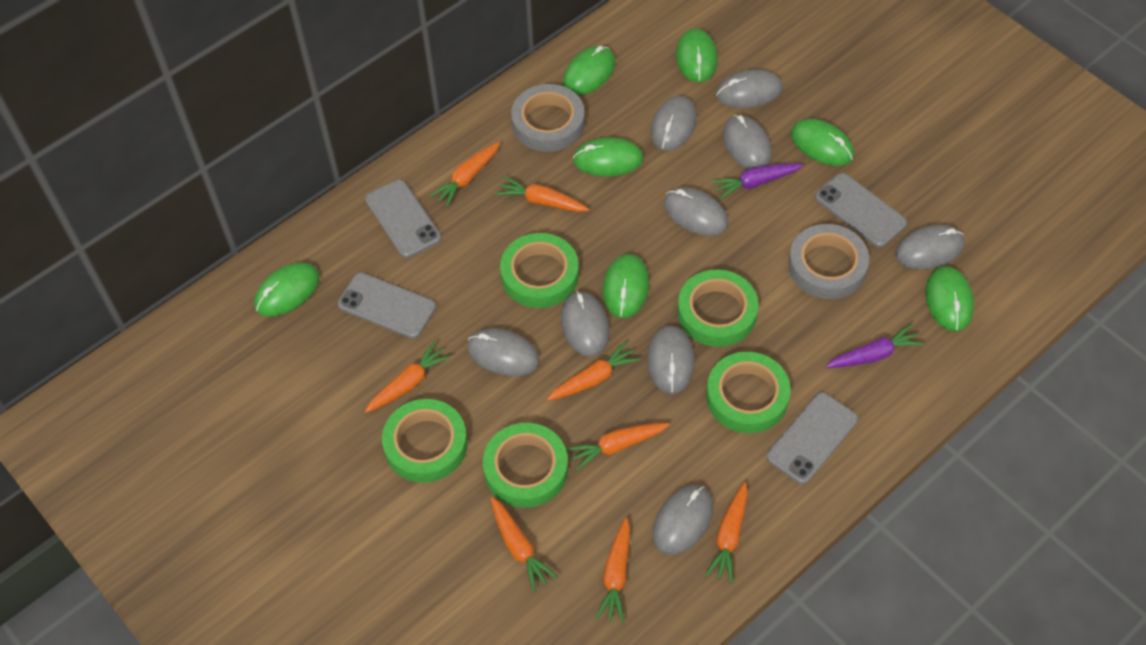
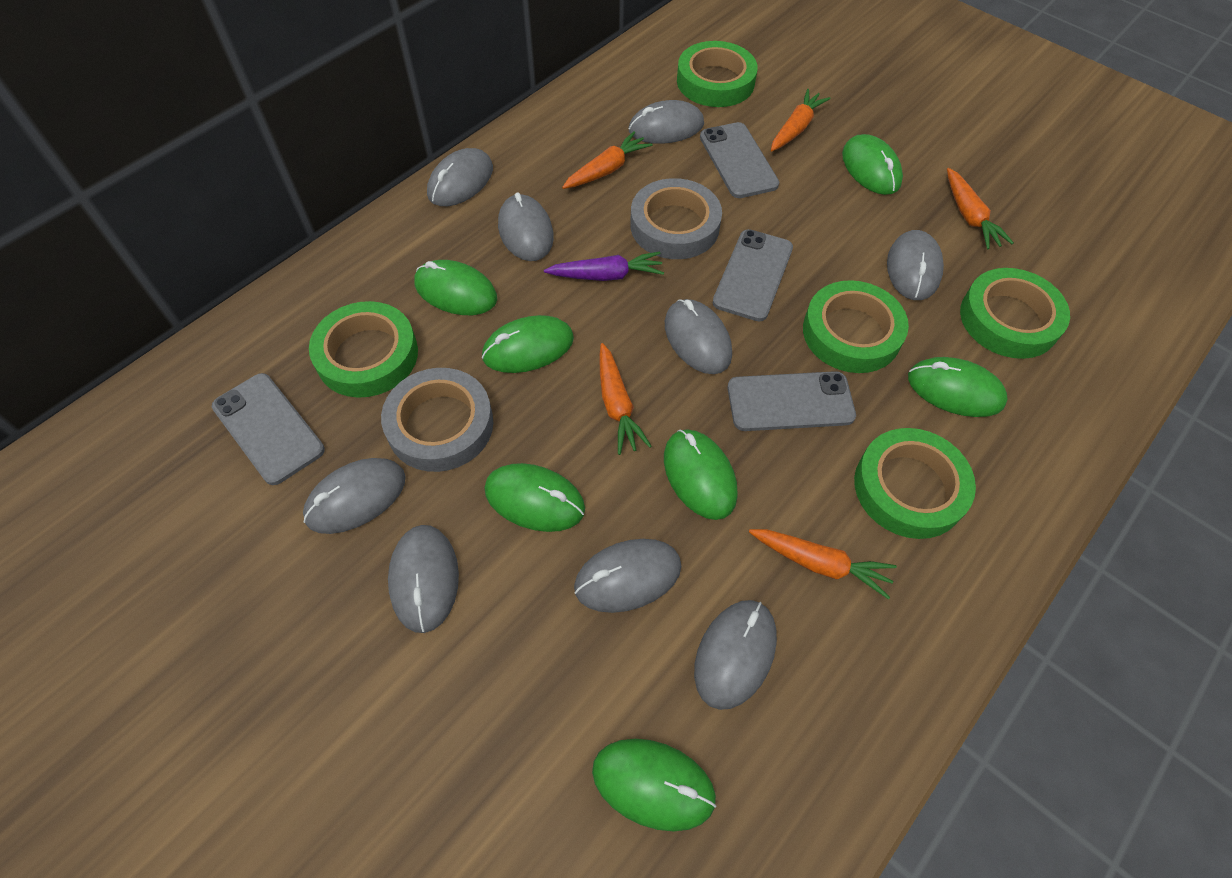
orange carrot: [365,341,452,413] [429,142,500,208] [491,497,558,592] [496,176,589,212] [547,341,640,401] [567,423,670,471] [595,518,630,623] [705,482,748,583] = 8 -> [562,131,652,189] [599,343,652,455] [749,529,897,599] [771,89,831,151] [947,168,1014,250] = 5
purple carrot: [711,163,803,199] [826,324,924,368] = 2 -> [544,252,664,281] = 1

